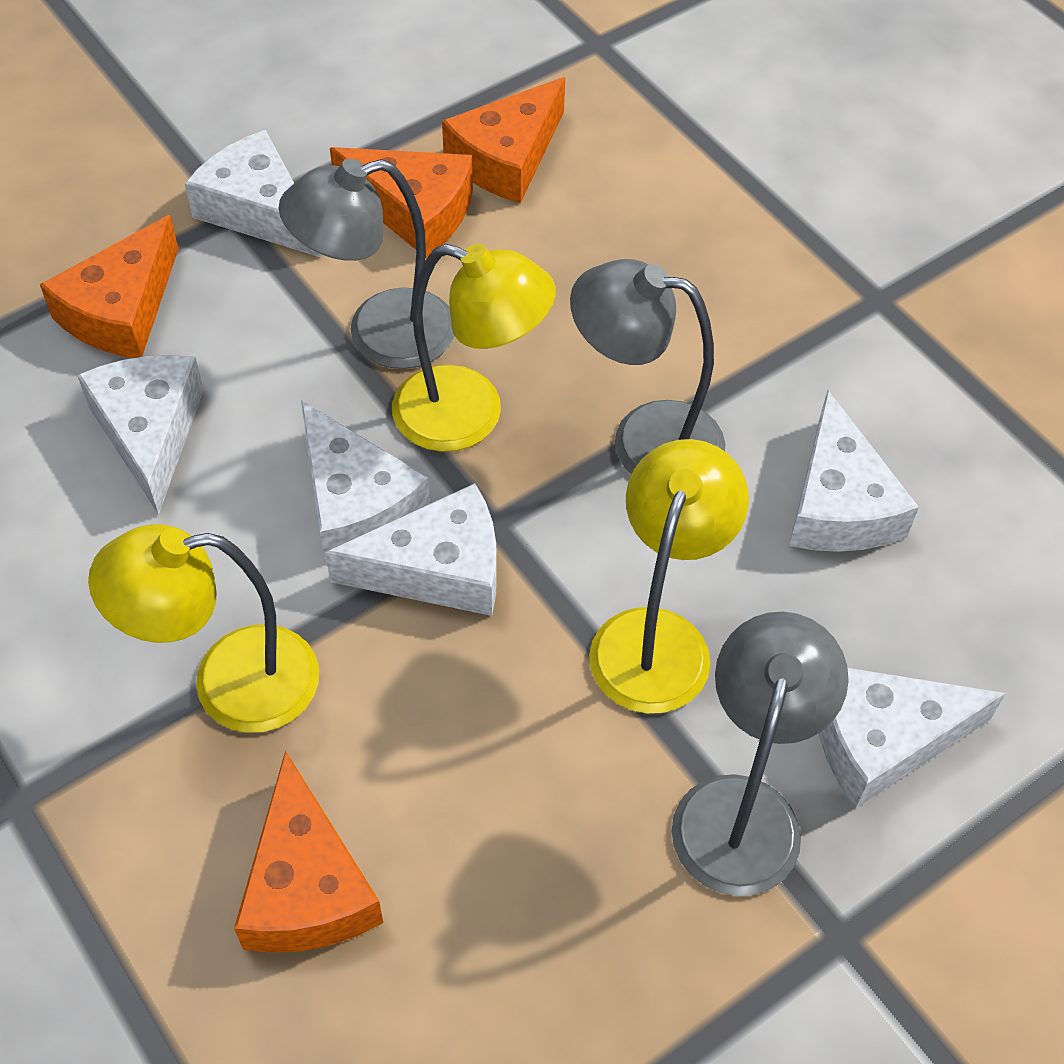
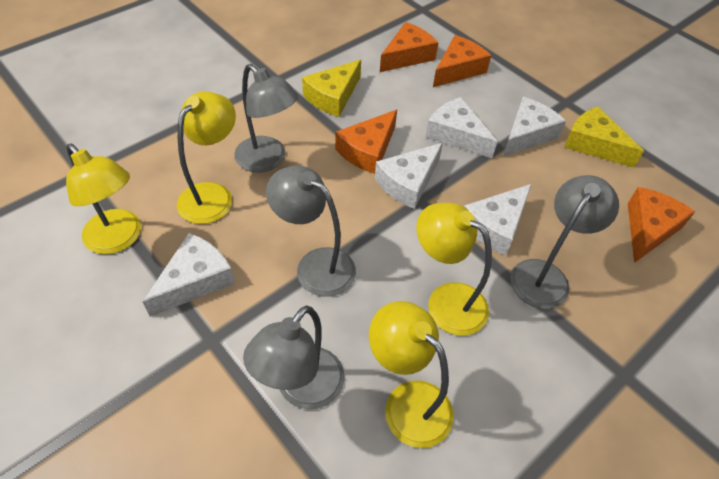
grey lamp: [279,159,455,369] [570,259,725,474] [672,612,849,896] = 3 -> [234,64,298,173] [243,305,344,409] [266,165,356,297] [510,175,619,309] = 4
white cheese: [77,355,204,515] [185,130,321,257] [301,400,430,562] [325,483,497,616] [789,390,919,552] [819,668,1006,808] = 6 -> [143,233,235,317] [375,143,443,209] [425,97,498,158] [464,184,532,256] [503,97,566,157] = 5
yellow cheese: none = 0 -> [302,60,361,117] [564,106,644,168] = 2
yellow lamp: [88,524,319,733] [392,244,556,452] [589,439,749,714] = 3 -> [66,143,141,254] [177,91,236,224] [369,301,454,448] [416,203,492,336] = 4

